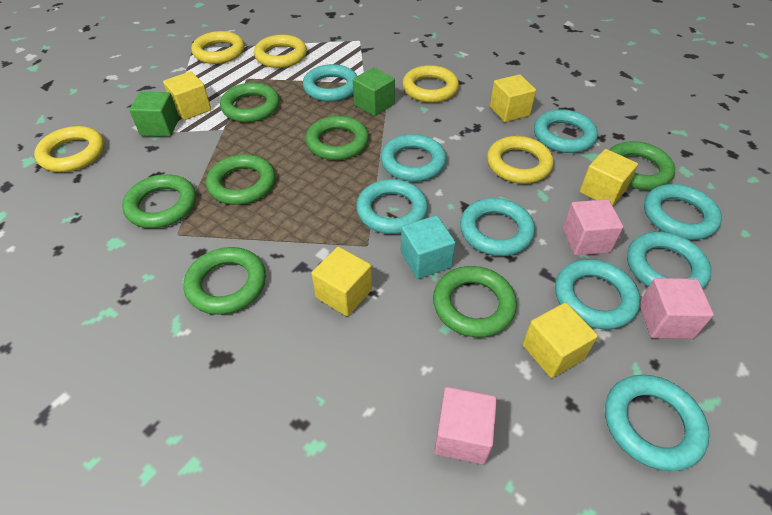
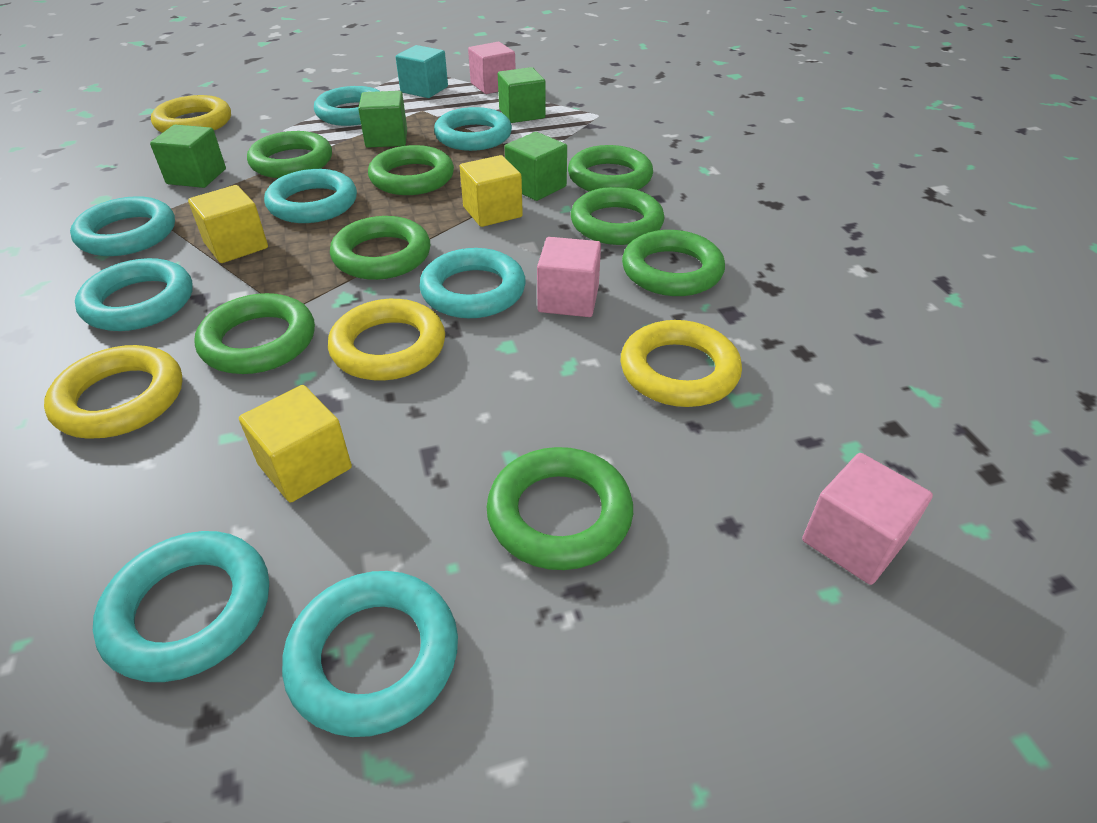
green cube: [129,92,179,137] [353,67,395,116] = 2 -> [150,124,226,188] [358,91,407,148] [498,67,546,123] [505,132,567,201] = 4
green ring: [122,174,196,228] [183,247,266,315] [206,154,275,205] [220,83,280,122] [305,116,369,160] [433,266,517,337] [610,141,675,190] = 7 -> [194,293,315,374] [247,131,332,178] [330,216,430,280] [368,145,454,195] [487,447,633,570] [568,145,653,192] [571,187,664,245] [622,230,725,296] = 8
turquoise ring: [303,64,357,102] [356,179,428,234] [381,134,446,182] [460,198,535,256] [534,109,598,153] [555,259,641,329] [605,375,710,471] [627,232,711,289] [644,184,722,240] = 9 -> [70,196,175,256] [75,258,193,331] [93,531,269,682] [264,169,357,223] [282,571,458,737] [314,86,379,126] [419,248,526,318] [434,107,512,151] = 8
yellow cube: [163,71,211,120] [311,247,372,316] [490,74,536,122] [522,303,598,378] [580,149,638,206] = 5 -> [188,185,268,263] [239,385,352,502] [460,155,523,227] = 3
yellow ring: [34,126,105,172] [191,31,245,64] [254,35,307,68] [402,65,459,103] [487,136,554,184] = 5 -> [44,345,183,439] [151,95,231,133] [328,299,445,381] [621,320,742,407] = 4

